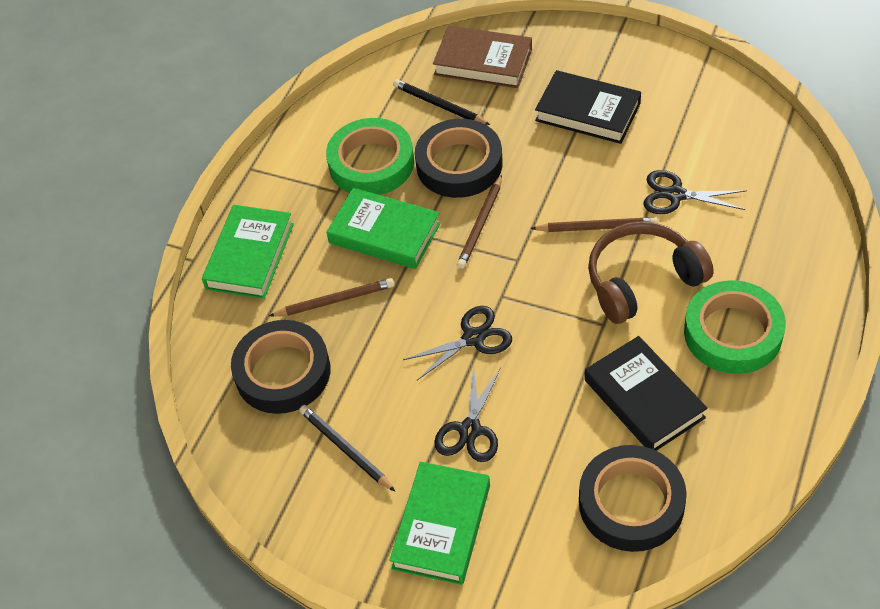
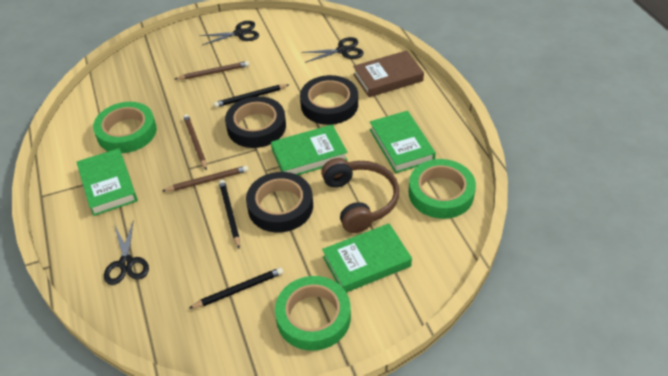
black book: [535,70,641,144] [585,336,708,451] = 2 -> none = 0
black pencil: [299,405,395,491] [393,79,490,125] = 2 -> [188,267,283,309] [214,84,290,108] [219,179,240,248] = 3
green book: [202,205,294,299] [327,188,441,269] [389,462,490,585] = 3 -> [77,148,138,216] [271,125,348,175] [322,223,412,293] [370,111,436,173] = 4
green tape: [326,118,414,195] [684,280,786,374] = 2 -> [93,102,157,153] [275,276,351,351] [408,159,476,219] = 3

